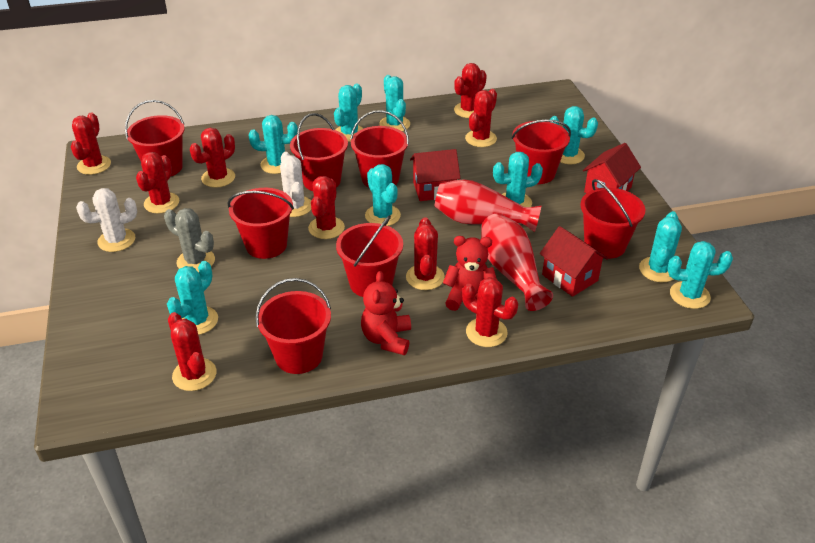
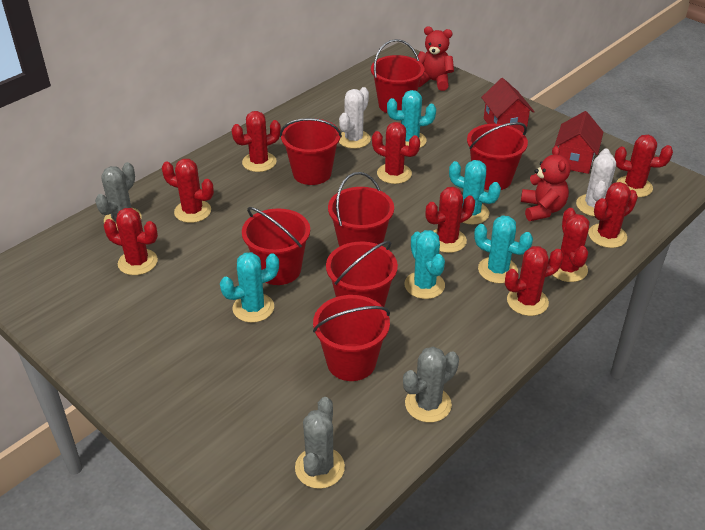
grey cactus: [164,208,215,272] = 1 -> [95,162,142,230] [295,397,345,489] [403,346,459,422] = 3
red bucket: [125,100,184,177] [227,188,294,259] [255,278,331,374] [290,113,348,191] [336,215,403,297] [350,110,409,188] [512,119,571,184] [580,179,646,259] = 8 -> [242,207,310,285] [280,118,342,185] [313,295,390,381] [326,241,398,307] [328,172,394,247] [371,39,424,113] [467,122,528,190] = 7
red house: [410,149,460,201] [540,226,608,297] [583,143,641,193] = 3 -> [481,78,535,133] [555,111,603,174] = 2
red vase: [435,179,541,232] [481,213,553,311] = 2 -> none = 0
turquoise cactus: [167,261,218,335] [249,115,298,174] [334,84,364,142] [365,164,401,226] [379,75,410,131] [493,152,543,207] [550,106,598,164] [639,211,682,282] [668,241,733,309] = 9 -> [220,252,279,323] [387,90,436,148] [405,230,445,299] [449,160,501,225] [474,215,533,284] = 5

